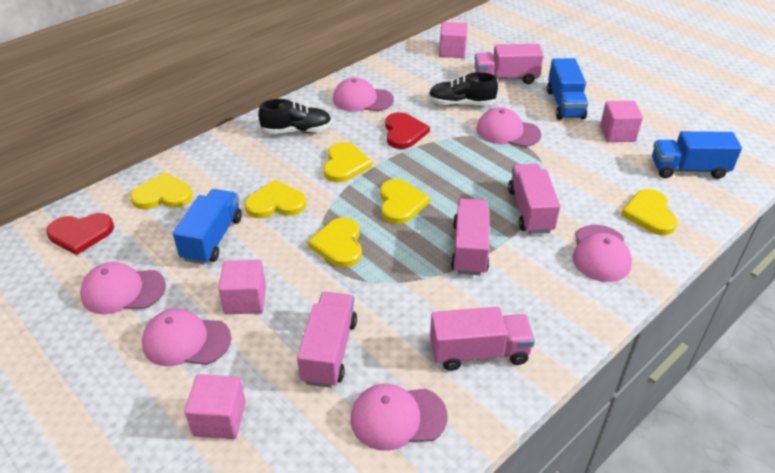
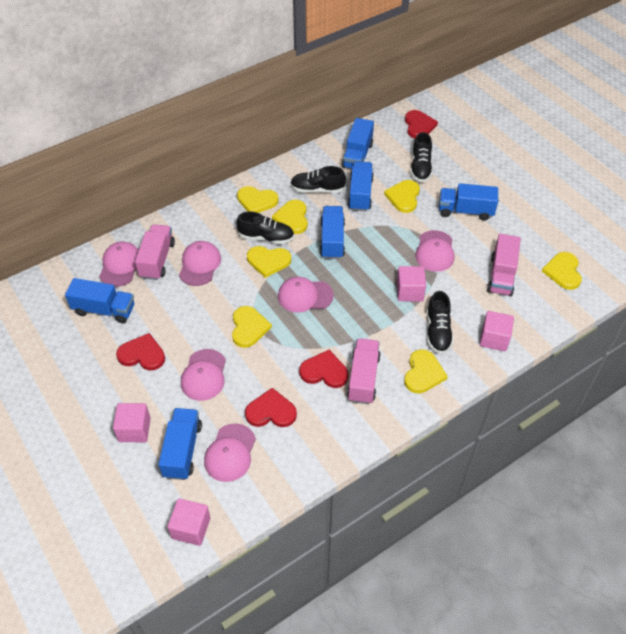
black shoe: [258,99,332,134] [429,72,498,106] = 2 -> [237,211,294,244] [290,166,346,193] [410,132,433,182] [427,291,453,354] = 4
blue truck: [173,189,242,265] [547,58,588,120] [652,131,742,179] = 3 -> [65,278,134,323] [159,408,202,480] [320,206,345,259] [342,118,374,169] [348,161,374,211] [439,183,498,221] = 6
pink truck: [297,292,357,388] [430,307,535,371] [451,199,489,275] [475,44,544,84] [508,164,560,234] = 5 -> [135,224,175,280] [347,338,381,404] [487,234,521,296] = 3
red heart: [46,213,114,255] [385,112,430,149] = 2 -> [116,333,165,370] [245,388,297,427] [299,350,349,388] [405,110,438,139] = 4
yellow heart: [130,172,193,209] [245,180,307,218] [308,217,362,267] [323,142,372,182] [380,179,430,224] [621,189,678,235] = 6 -> [232,306,272,348] [237,186,278,213] [247,246,291,278] [272,200,308,234] [384,180,420,213] [404,349,448,393] [542,252,582,290] = 7

